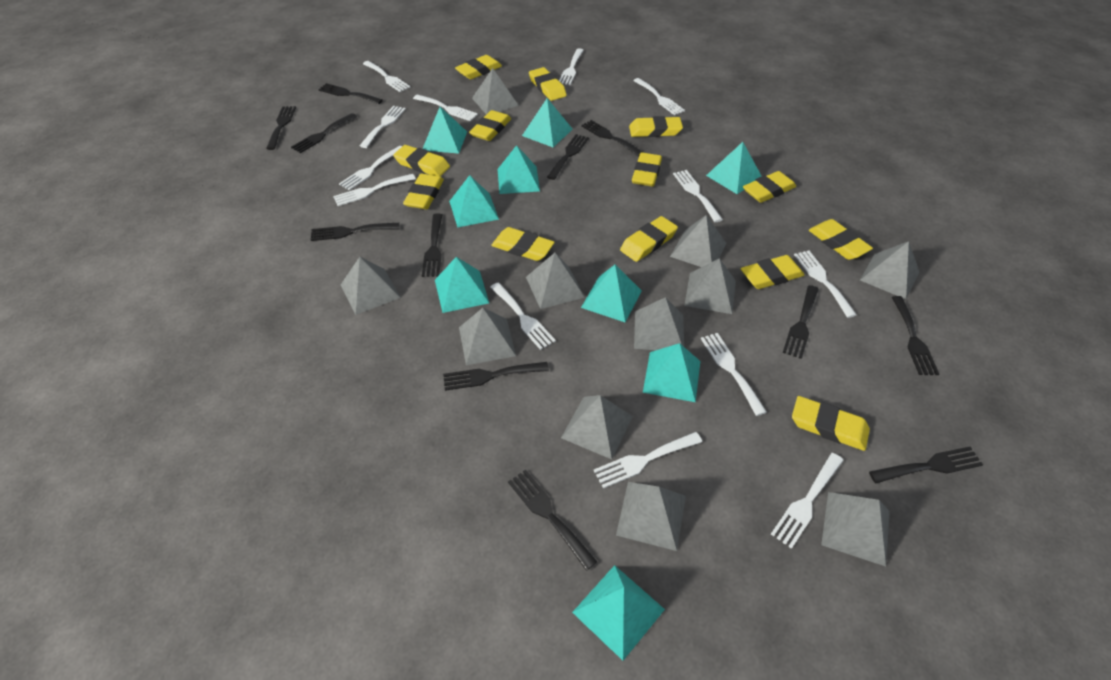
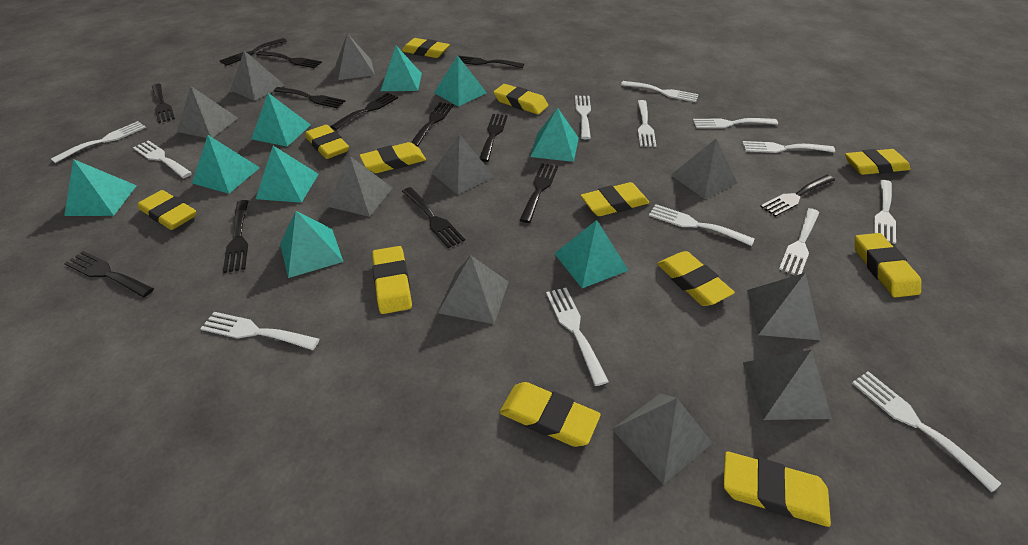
black fork: [266,106,296,150] [291,113,357,153] [310,223,399,241] [318,83,383,104] [422,213,442,277] [443,362,549,391] [508,470,597,571] [547,134,589,180] [581,120,644,157] [783,285,819,359] [869,447,983,483] [892,296,939,375] = 12 -> [64,251,154,297] [152,84,175,123] [219,38,287,66] [223,200,249,273] [256,51,322,68] [274,87,345,108] [330,93,398,130] [402,187,465,248] [411,102,454,147] [453,56,524,68] [480,114,508,162] [520,163,558,223] [760,175,835,217] = 13
grey pyramid: [341,257,401,315] [459,308,516,365] [472,68,519,115] [526,253,585,309] [561,395,633,459] [616,482,686,551] [634,297,684,350] [670,215,727,267] [684,258,736,314] [821,492,890,566] [860,241,919,299] = 11 -> [177,86,238,138] [230,51,285,101] [327,156,392,217] [336,33,375,80] [431,134,495,195] [438,256,509,324] [612,393,713,485] [671,139,737,199] [743,350,832,420] [747,273,821,340] = 10
yellow eraser: [393,145,450,176] [403,174,444,209] [455,55,502,79] [469,110,511,141] [491,227,555,261] [529,67,567,101] [620,216,678,262] [629,116,683,137] [632,152,662,187] [741,255,804,289] [743,171,796,203] [792,396,870,451] [809,219,873,260] = 13 -> [138,190,196,230] [305,124,349,159] [359,142,426,173] [372,246,412,314] [402,38,450,58] [493,84,548,115] [500,382,601,447] [581,182,650,216] [657,251,735,306] [723,452,831,527] [845,149,911,175] [855,233,921,297] = 12

